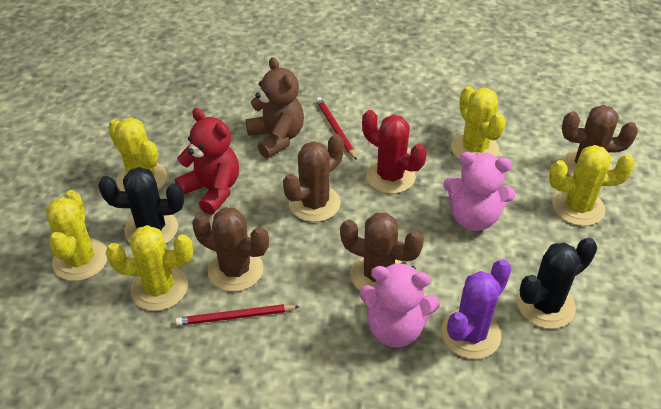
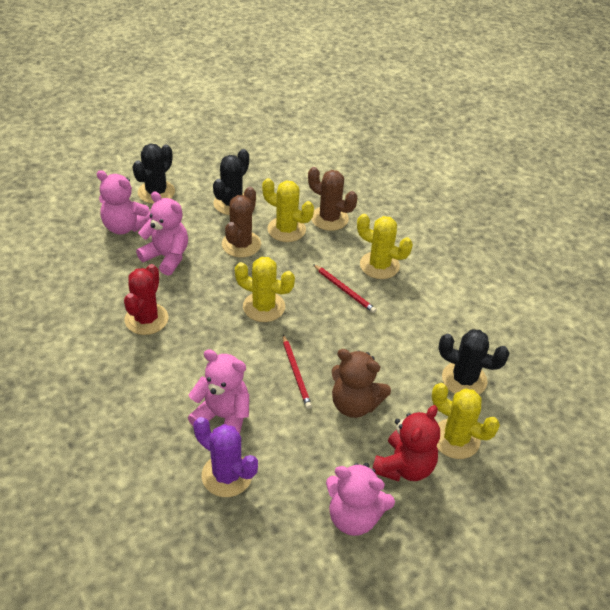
black cactus: [98,167,184,244] [517,237,597,329] = 2 -> [132,144,175,204] [213,149,249,215] [438,329,510,395] = 3
brown cactus: [192,208,269,292] [283,134,344,222] [340,212,424,290] [562,105,638,177] = 4 -> [222,187,261,258] [308,167,357,231] = 2
pink teddy bear: [359,262,440,347] [443,152,516,231] = 2 -> [96,170,150,235] [136,191,188,276] [188,349,249,434] [326,463,395,536] = 4
yellow cactus: [46,190,108,281] [106,225,193,311] [108,117,167,191] [451,86,506,159] [549,145,635,226] = 5 -> [235,257,295,322] [262,178,314,242] [357,214,413,279] [432,383,500,459] = 4

